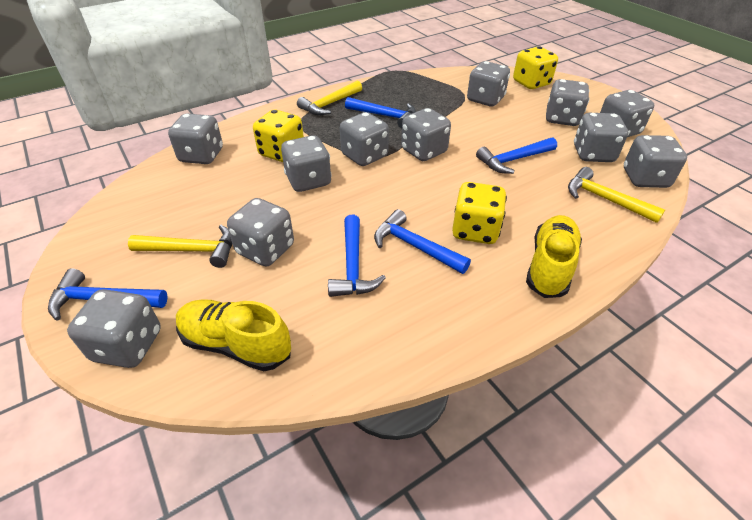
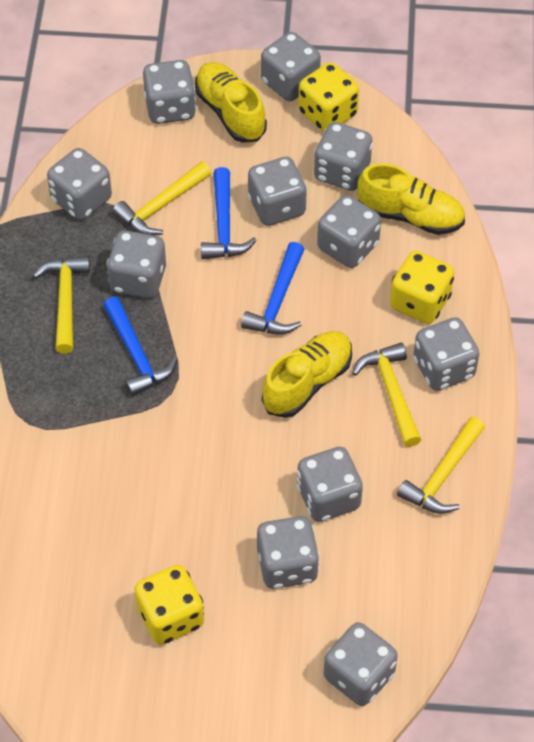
blue hammer: [48,268,168,321] [328,215,386,297] [345,97,416,128] [374,209,471,274] [476,137,557,174] = 5 -> [103,297,177,396] [201,167,257,259] [241,242,305,335] = 3
yellow hammer: [128,225,232,268] [297,81,362,115] [568,167,665,223] = 3 -> [33,256,90,354] [112,161,211,236] [352,343,421,447] [397,417,485,514] = 4
yellow shoe: [176,299,291,371] [526,215,582,298] = 2 -> [195,62,267,143] [262,331,352,418] [357,163,465,235] = 3

